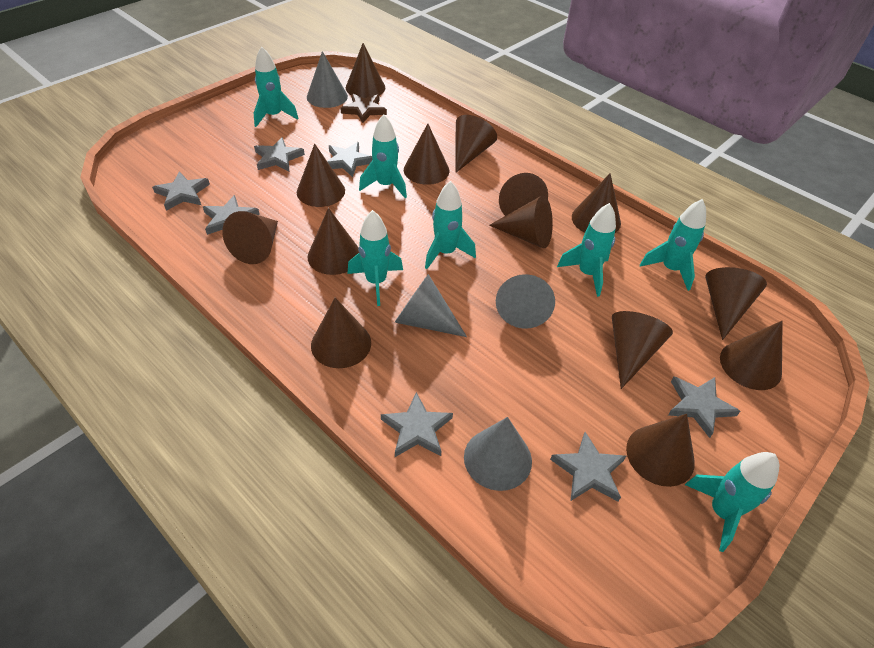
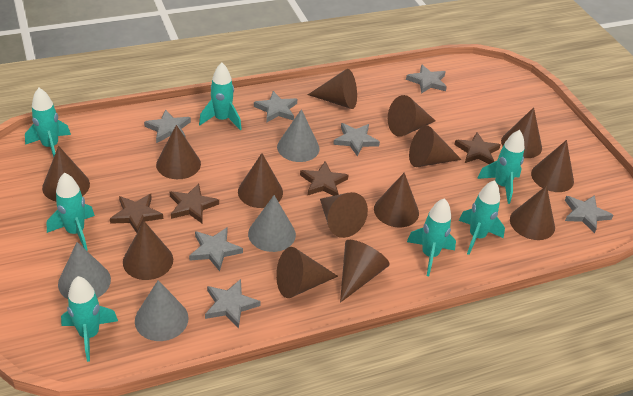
brown star: [340,94,387,123] = 1 -> [110,194,163,233] [170,184,219,223] [300,161,349,196] [454,132,501,164] = 4

